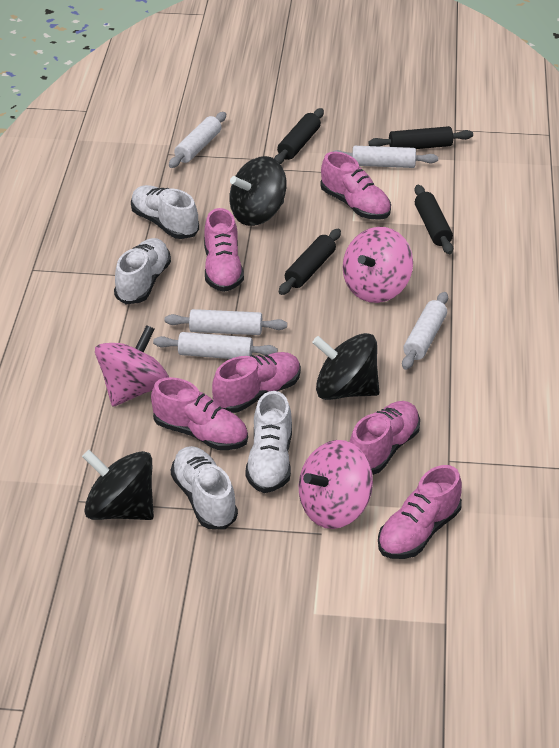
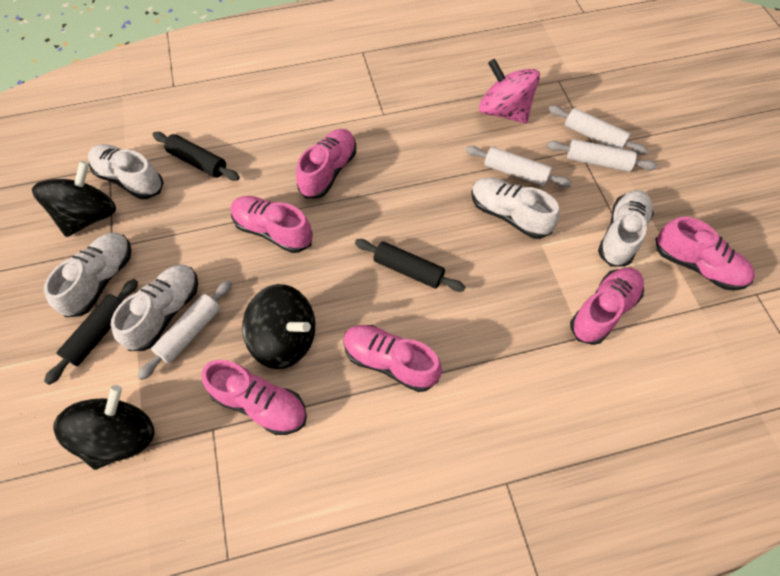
black rolling pin: [274,108,324,164] [279,229,341,295] [368,126,473,149] [414,185,453,254] = 4 -> [44,279,138,385] [152,132,240,181] [355,239,465,292] = 3
pink spinning top: [95,325,169,407] [299,440,373,529] [343,227,413,303] = 3 -> [479,59,540,124] = 1
white rolling pin: [153,332,278,359] [165,309,287,335] [169,112,226,168] [332,146,438,168] [402,292,448,370] = 5 -> [137,280,232,380] [466,146,572,188] [547,139,658,172] [548,105,648,155] = 4
white shoe: [114,238,171,304] [131,185,199,239] [171,446,238,529] [245,391,292,493] = 4 -> [44,232,132,317] [88,144,164,199] [111,264,198,351] [471,178,560,239] [598,190,654,267] = 5

